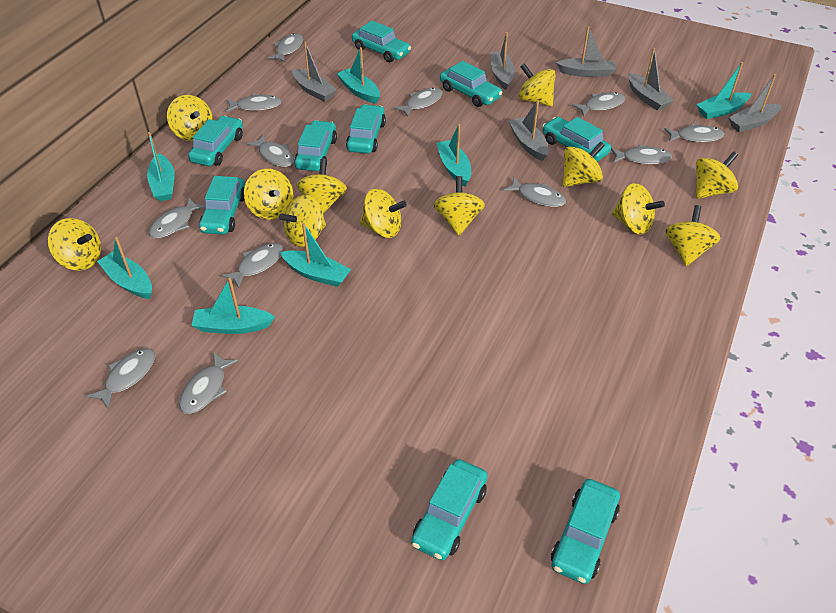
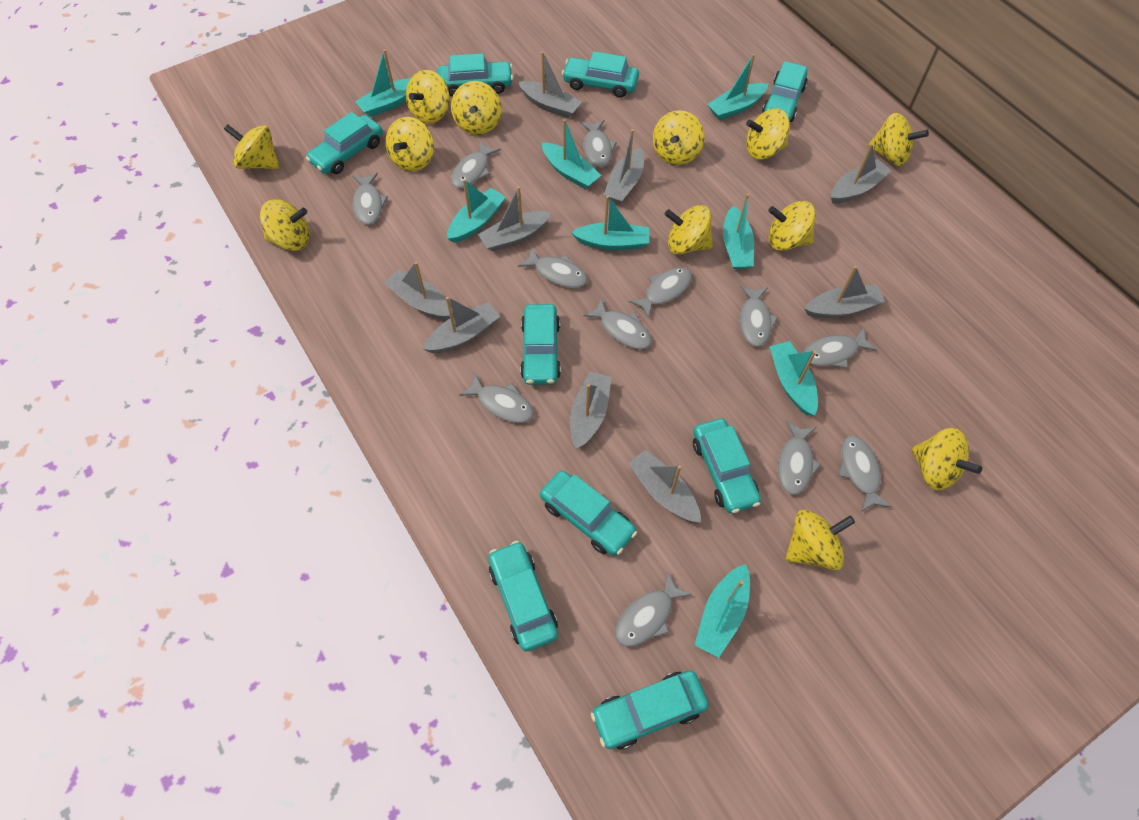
grey boat: [292,42,337,102] [491,32,515,90] [509,100,549,161] [556,26,616,77] [628,48,673,110] [728,74,782,132] = 6 -> [384,262,453,320] [423,297,500,353] [478,186,552,251] [518,52,582,118] [570,371,612,449] [604,129,644,204] [628,450,701,523] [804,266,885,318] [831,143,892,204] = 9
turquoise boat: [97,237,152,299] [147,132,175,201] [191,278,275,334] [280,223,351,287] [337,47,380,104] [436,124,471,186] [696,62,751,119] = 7 -> [355,49,411,117] [447,179,506,243] [542,119,602,189] [571,195,649,250] [695,564,750,658] [707,54,768,120] [723,193,754,269] [770,341,818,416] = 8

